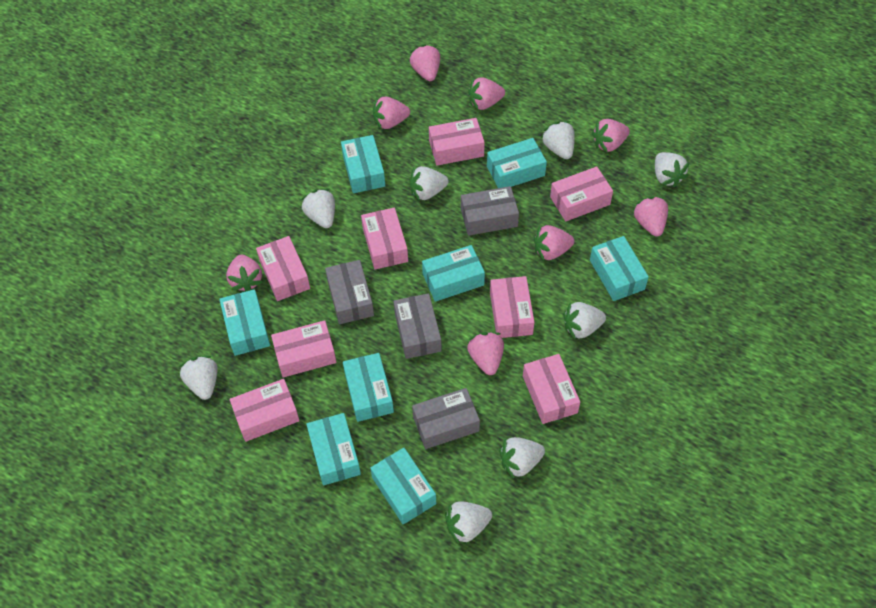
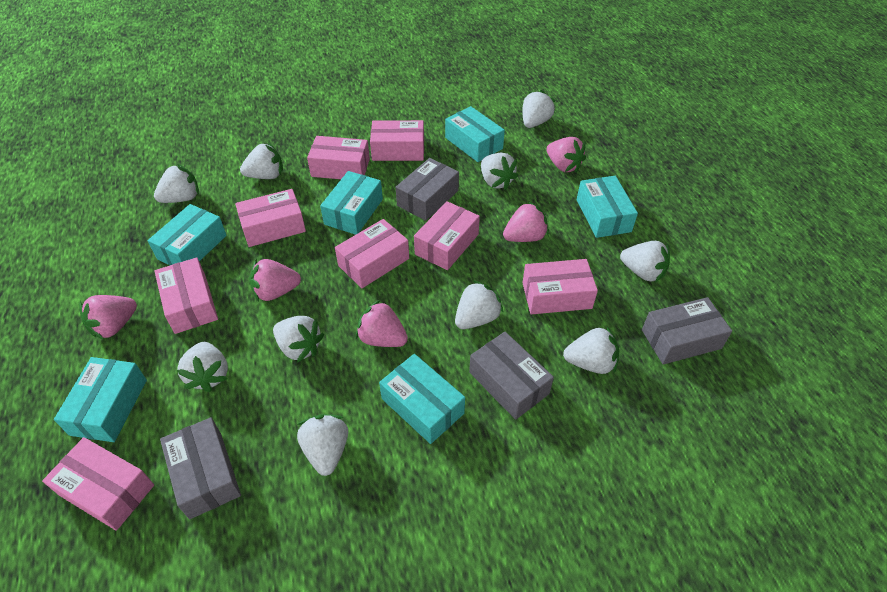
pink strawberry: [226,255,263,291] [373,97,410,130] [410,44,440,81] [467,332,504,375] [468,77,505,110] [534,225,574,261] [592,119,630,152] [633,196,668,237] = 8 -> [79,295,137,340] [249,259,301,301] [356,300,408,347] [503,201,549,242] [546,137,586,172] = 5
turquoise box: [219,289,270,356] [306,413,361,485] [341,135,385,193] [343,353,394,422] [370,448,436,524] [422,245,485,302] [487,138,547,188] [590,236,649,301] = 8 -> [54,357,147,442] [148,204,227,266] [320,171,383,235] [379,354,465,444] [445,106,505,162] [577,176,638,238] = 6
white strawberry: [179,356,218,400] [301,189,335,228] [409,166,449,201] [445,502,492,544] [499,437,545,479] [541,121,575,159] [563,302,606,339] [655,152,689,187] = 8 -> [154,164,199,203] [176,342,228,392] [240,143,283,179] [273,316,324,363] [297,414,348,476] [455,280,503,329] [481,153,518,190] [522,90,555,128] [563,327,619,374] [620,241,670,283] = 10

